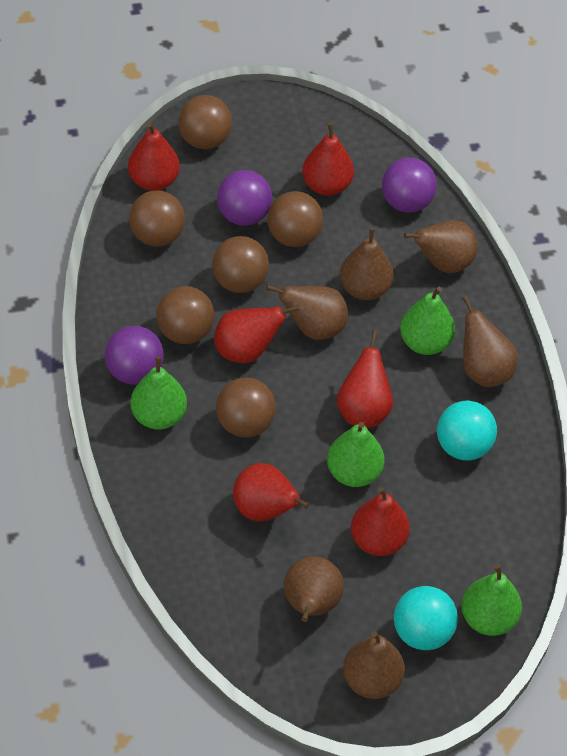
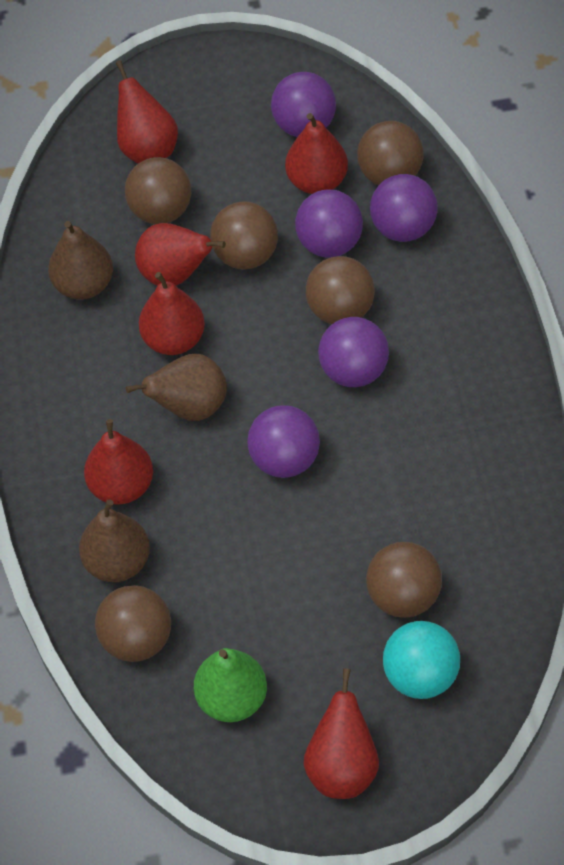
brown pear: [266,285,348,340] [284,556,344,622] [340,227,394,300] [343,631,405,699] [404,220,477,273] [462,295,518,388] = 6 -> [48,221,113,300] [79,499,150,582] [126,354,227,421] = 3
green pear: [130,356,187,430] [327,422,385,487] [400,287,455,355] [461,564,522,636] = 4 -> [194,648,267,722] = 1
purple ball: [105,326,164,385] [217,170,272,226] [382,158,437,213] = 3 -> [247,405,320,478] [271,72,336,137] [295,189,363,258] [318,317,389,387] [370,174,438,242] = 5
turquoise ball: [394,586,458,650] [437,401,497,461] = 2 -> [383,621,460,699] = 1

